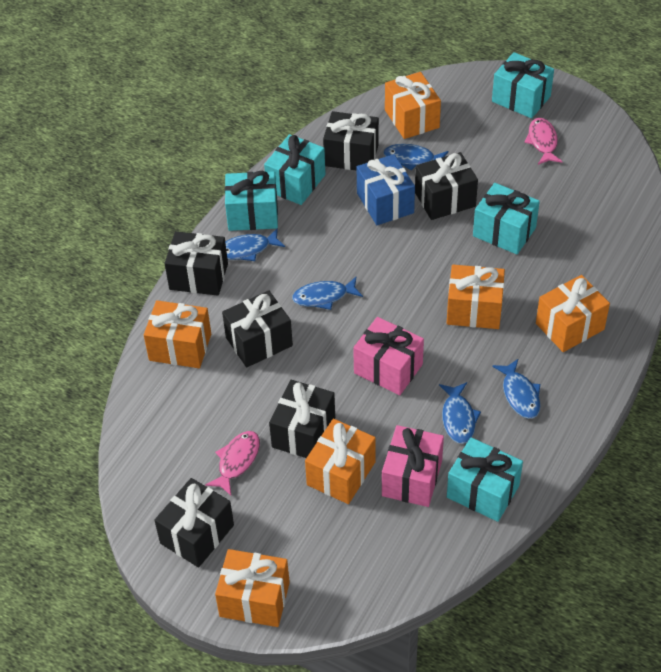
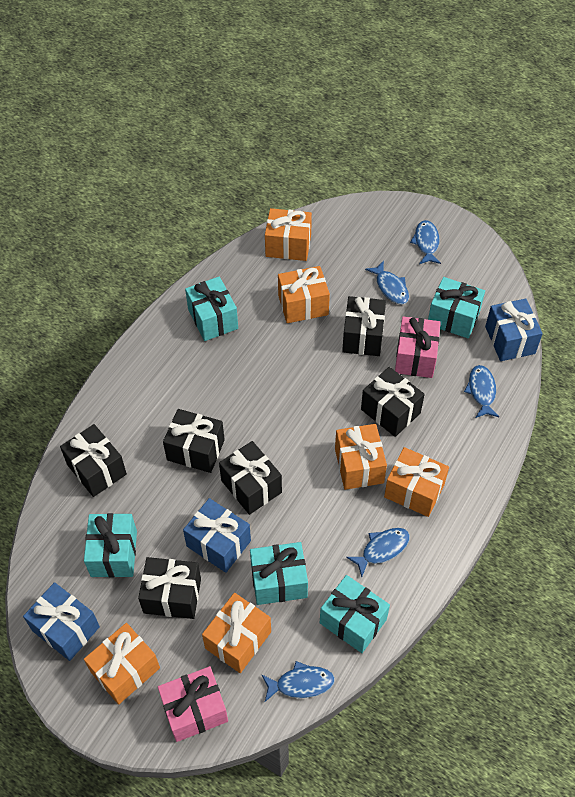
blue gift: [357,154,415,225] = 1 -> [23,582,100,661] [183,498,251,573] [485,299,543,361] = 3
pink fish: [205,431,260,496] [524,118,563,165] = 2 -> none = 0

